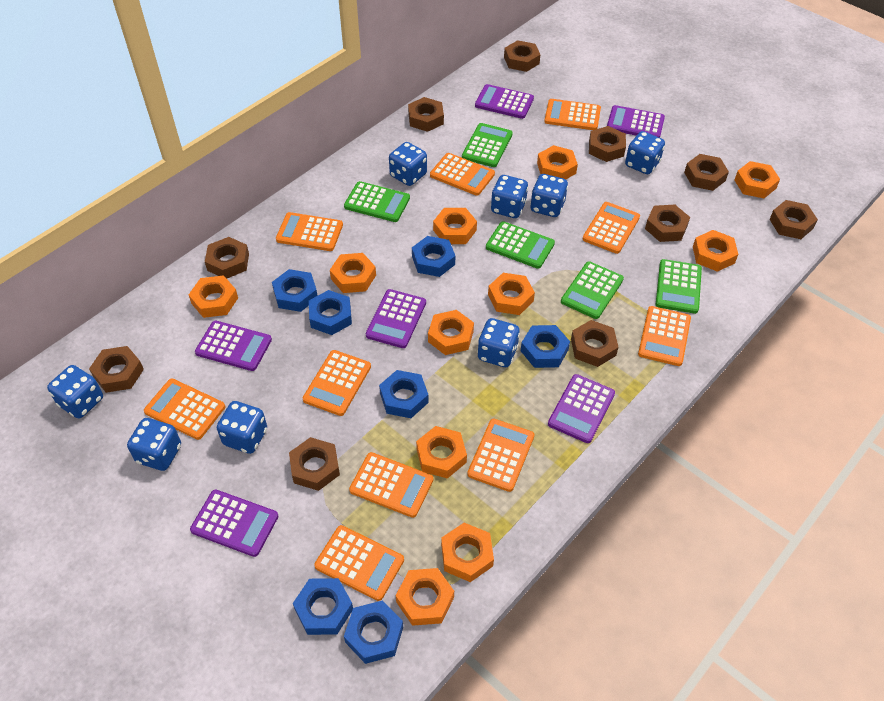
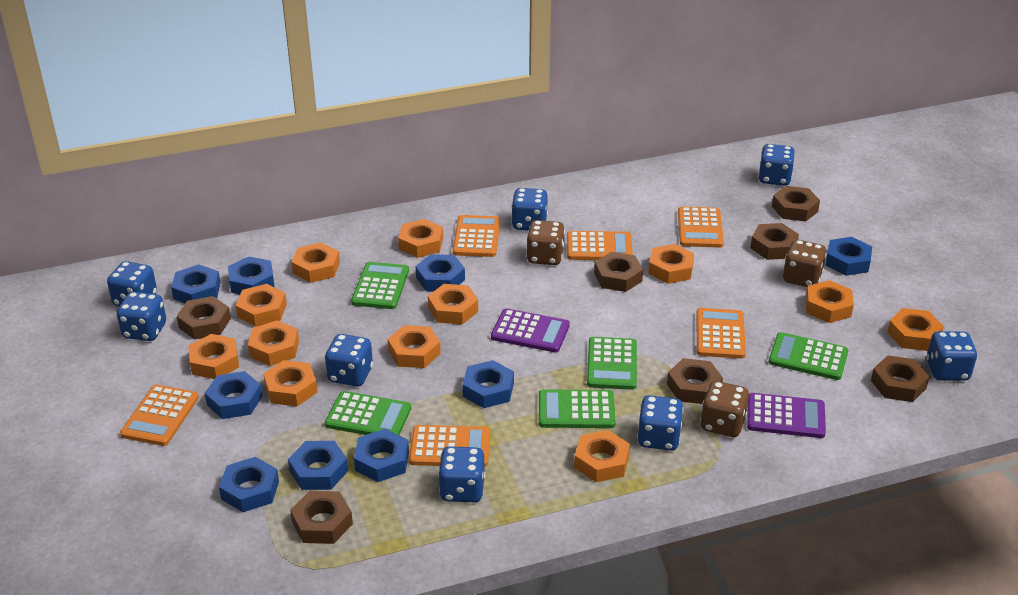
blue nut: [272,269,317,312] [293,578,353,635] [309,290,352,335] [344,601,403,664] [379,370,429,418] [412,236,455,277] [521,325,570,368] = 7 -> [171,264,221,303] [205,371,263,419] [219,457,279,512] [228,257,274,294] [288,441,348,490] [354,429,409,482] [416,254,465,292] [462,360,514,408] [826,237,872,276] = 9
brown dice: none = 0 -> [526,220,565,265] [700,381,749,437] [783,240,827,287] = 3
brown nut: [89,346,144,393] [205,237,249,279] [289,437,340,491] [408,97,444,132] [504,40,540,72] [571,320,619,367] [589,126,626,162] [645,205,690,242] [684,154,729,191] [770,200,818,239] = 10 -> [177,296,231,339] [290,491,353,544] [594,252,643,292] [667,358,723,404] [750,223,799,260] [772,186,820,222] [871,356,930,402] = 7
orange calculator: [144,378,225,440] [276,212,343,251] [303,350,371,416] [314,525,404,601] [349,452,433,518] [430,153,495,196] [467,419,535,492] [544,99,601,130] [583,202,640,254] [638,306,691,366] = 10 -> [120,385,199,446] [409,425,490,467] [453,215,500,257] [567,231,633,260] [678,206,724,248] [696,308,746,359] = 6
orange nut: [189,275,238,318] [330,253,376,293] [396,568,454,626] [416,426,467,479] [428,310,474,355] [433,208,477,244] [441,523,494,582] [488,273,535,315] [537,145,578,179] [693,230,738,272] [734,161,780,198] = 11 -> [188,334,239,379] [236,284,287,327] [248,320,299,366] [263,360,318,407] [291,242,340,283] [388,325,441,368] [398,219,443,258] [428,284,478,325] [574,430,630,482] [648,244,694,284] [806,280,854,323] [887,308,944,351] = 12
purple calculator: [190,489,279,557] [195,321,272,371] [366,289,426,348] [475,84,534,119] [548,374,615,443] [607,105,665,138] = 6 -> [491,308,570,352] [747,393,826,438] = 2

